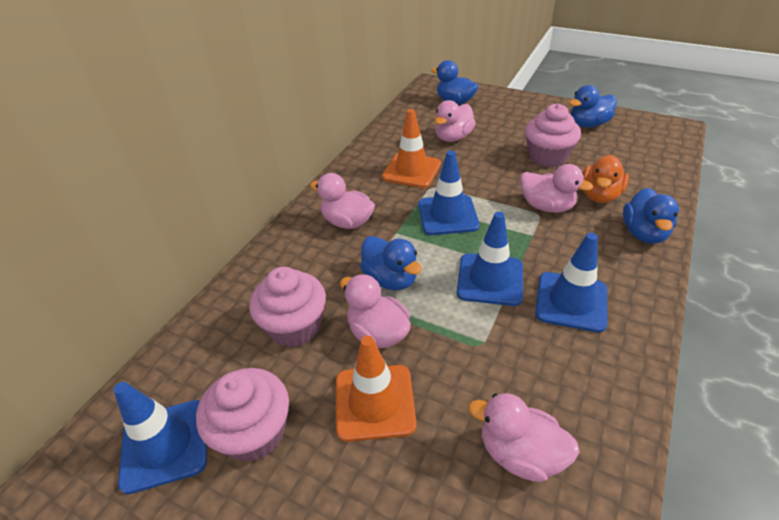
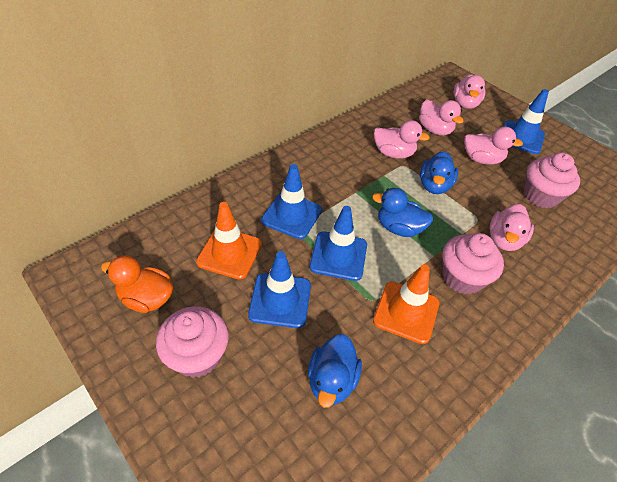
blue duck: [360,236,422,290] [431,60,479,105] [569,85,617,128] [623,188,679,244] = 4 -> [308,334,362,408] [372,188,433,237] [420,151,458,194] = 3

